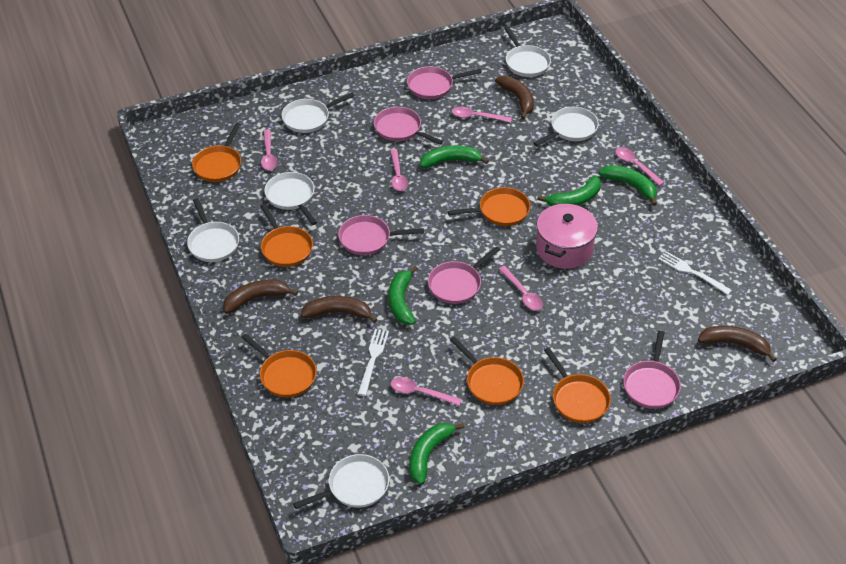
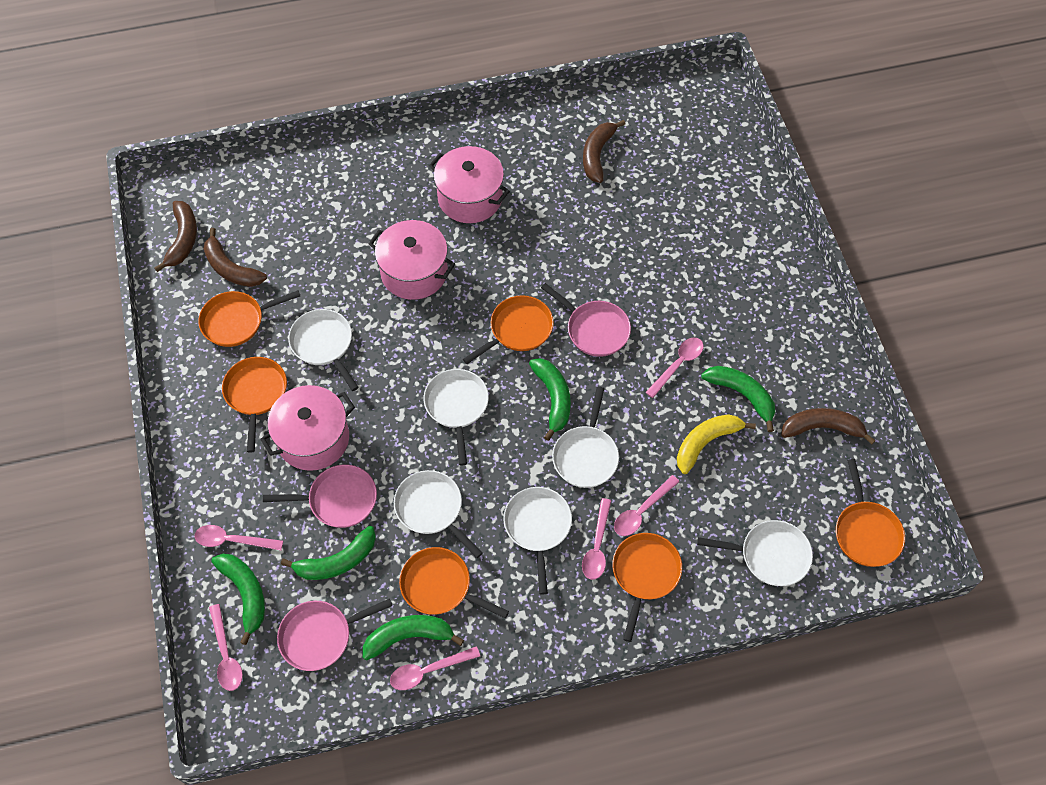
pink pan: [338,215,424,255] [374,107,443,145] [407,66,482,99] [428,246,500,304] [623,330,681,409] = 5 -> [263,464,377,528] [277,598,392,671] [541,283,631,357] = 3
pink pot: [536,203,598,269] = 1 -> [260,385,355,471] [369,220,455,300] [429,146,510,223] = 3
white fork: [358,329,389,396] [658,251,732,295] = 2 -> none = 0
yellow banana: none = 0 -> [677,414,756,474] = 1

